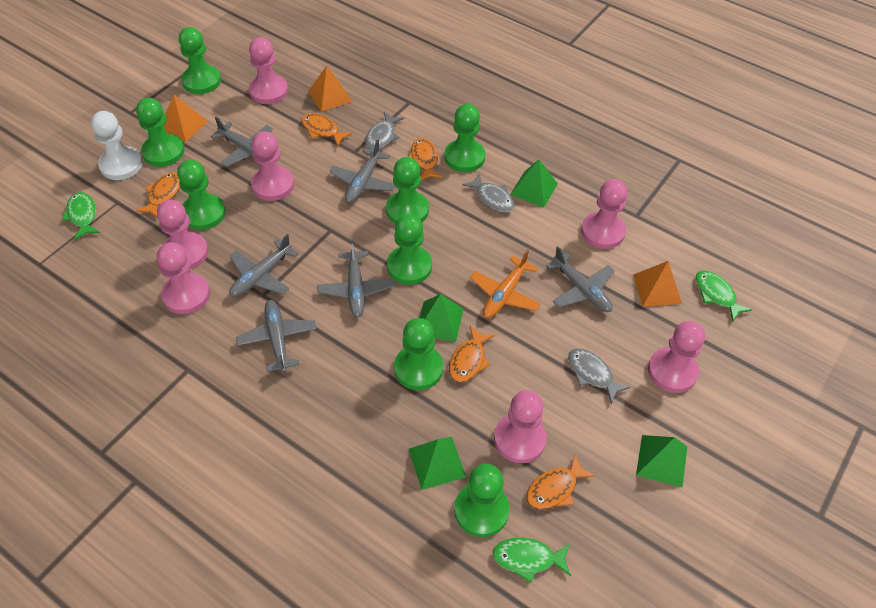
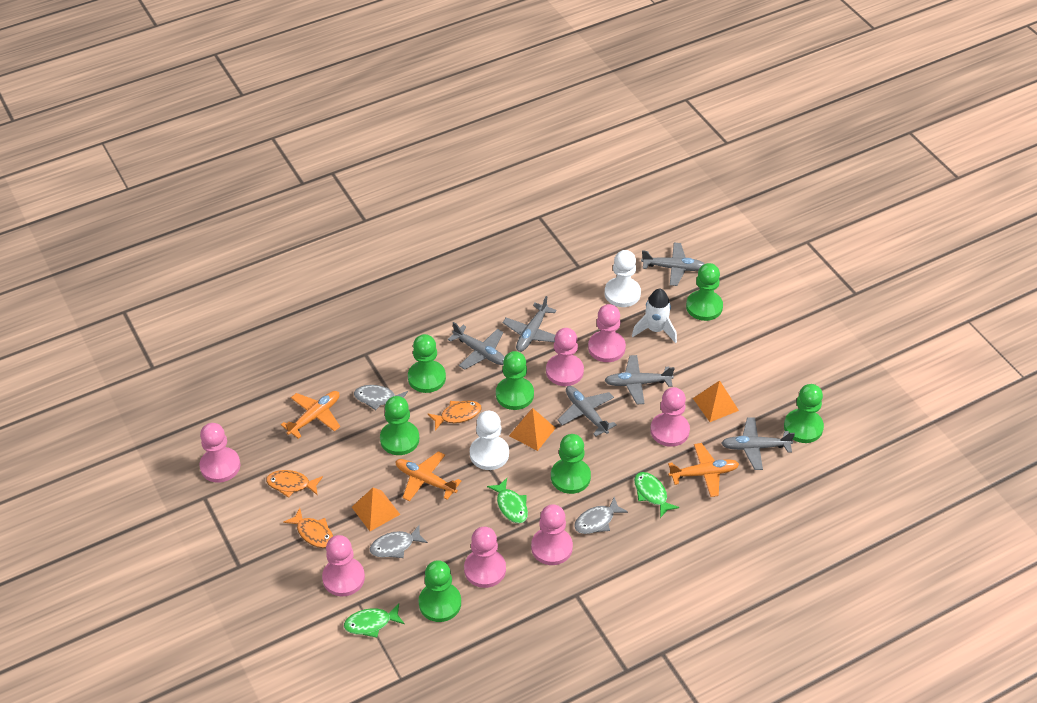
green pawn: [136,98,184,167] [177,160,226,230] [179,27,221,94] [386,157,429,224] [387,214,432,285] [394,318,443,390] [444,104,485,172] [454,464,510,537] = 8 -> [380,396,419,455] [408,334,446,393] [419,560,461,622] [496,351,534,410] [551,434,591,494] [686,263,723,321] [784,384,824,443] = 7
green pyramid: [409,437,466,490] [420,294,463,342] [510,159,558,207] [636,435,687,488] = 4 -> none = 0
orange fish: [136,173,180,217] [301,113,353,146] [409,138,442,180] [449,326,495,383] [526,454,595,510] = 5 -> [266,470,323,498] [283,508,333,548] [427,400,482,430] = 3
orange plane: [470,250,541,318] = 1 -> [281,391,340,439] [395,451,461,502] [668,443,739,497] = 3
white pawn: [91,111,143,180] = 1 -> [470,411,509,470] [605,250,641,307] = 2
white rocket: none = 0 -> [632,289,677,343] = 1

